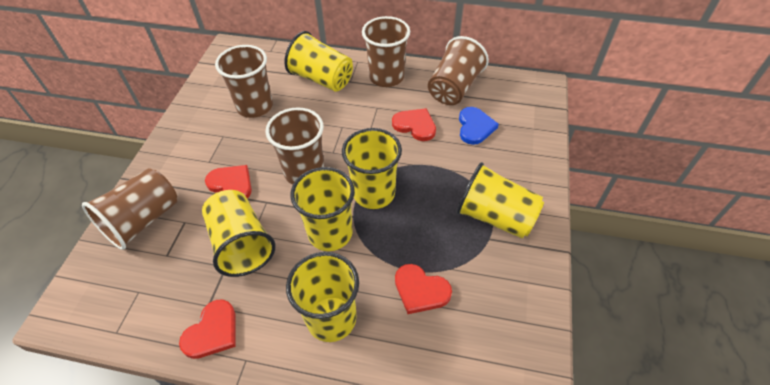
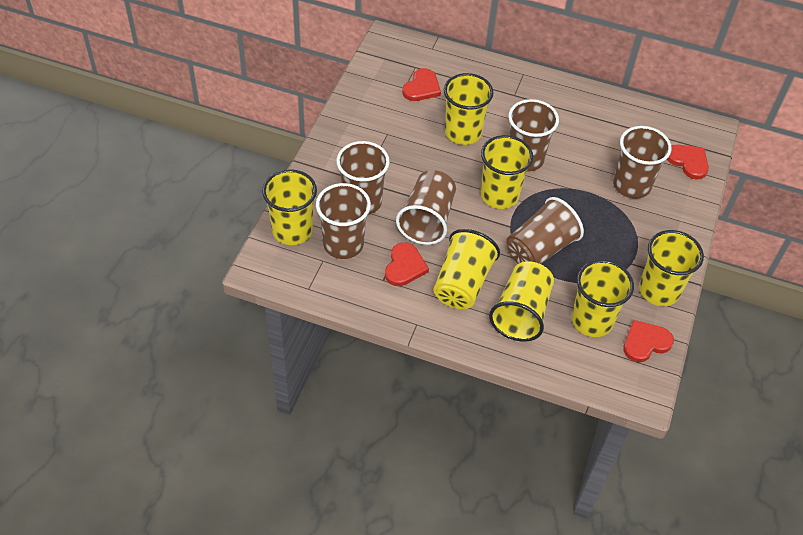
blue heart: [459,107,499,145] = 1 -> none = 0
brown cup: [82,168,177,250] [215,45,273,118] [265,107,324,185] [362,16,410,87] [428,36,489,105] = 5 -> [316,183,371,259] [336,141,390,215] [396,170,456,245] [506,197,584,264] [508,99,559,172] [613,126,672,199] = 6
yellow cup: [202,190,276,277] [284,31,353,92] [286,252,359,342] [290,167,355,251] [342,128,402,209] [456,162,544,238] = 6 -> [262,169,317,245] [433,229,500,309] [444,73,494,145] [481,135,533,209] [489,261,554,342] [572,260,634,337] [639,230,704,306] = 7

